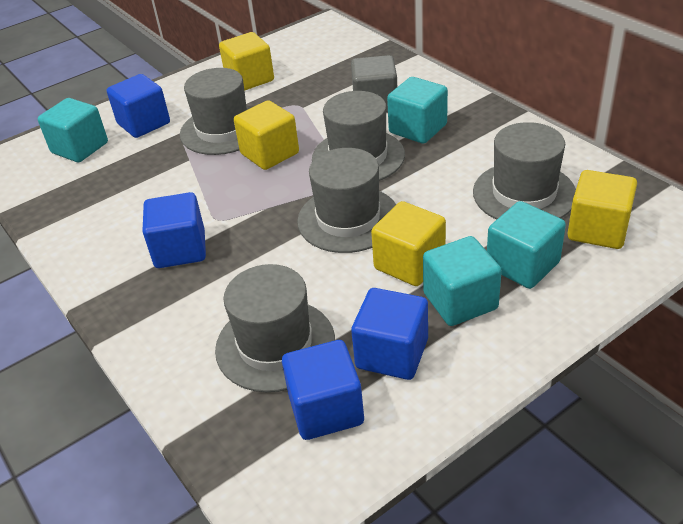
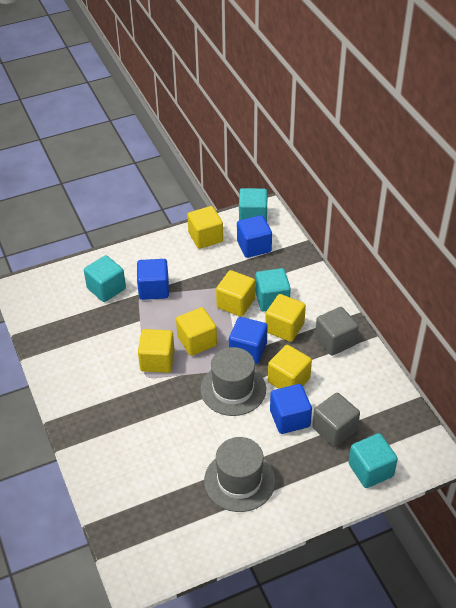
grey cube: [351,55,397,113] = 1 -> [312,393,360,447] [315,307,358,356] = 2
grey hat: [180,68,251,155] [215,264,335,392] [297,148,396,253] [312,91,405,181] [473,122,576,220] = 5 -> [200,347,266,416] [204,437,275,512] = 2
yellow cube: [219,32,274,91] [234,100,299,170] [371,201,446,286] [568,170,637,249] = 4 -> [138,329,175,373] [176,307,217,356] [187,206,223,249] [216,270,255,317] [265,294,306,342] [268,345,312,389] = 6

